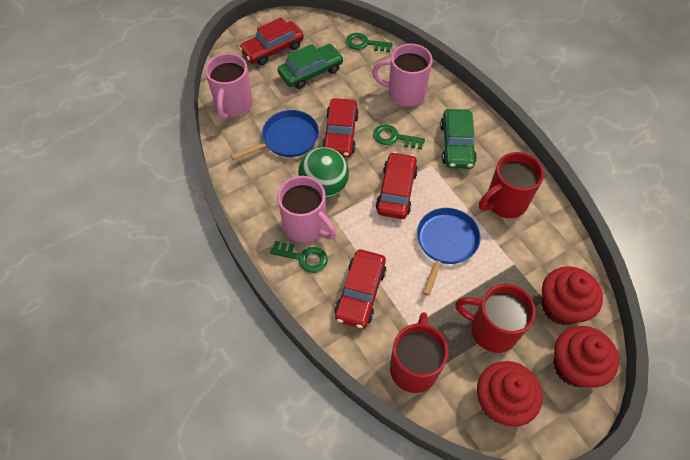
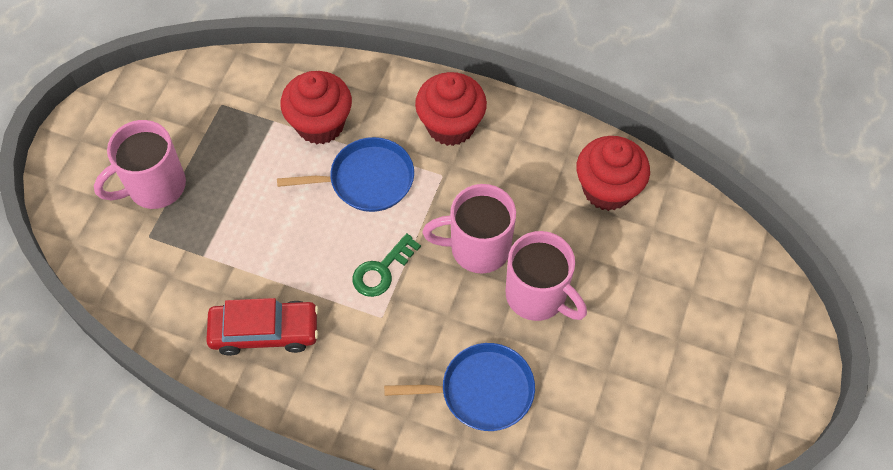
green ball: [298,147,349,198] = 1 -> none = 0
green car: [278,44,344,89] [440,109,477,169] = 2 -> none = 0
green key: [270,241,328,273] [346,33,393,52] [373,124,425,150] = 3 -> [353,233,421,297] = 1
red car: [239,17,304,66] [322,98,359,157] [335,249,386,329] [376,152,418,219] = 4 -> [206,298,319,356] = 1
red mug: [390,312,448,393] [455,284,536,353] [479,152,544,218] = 3 -> none = 0

